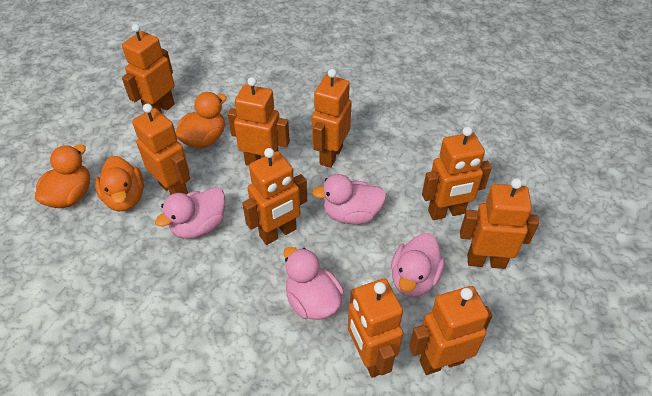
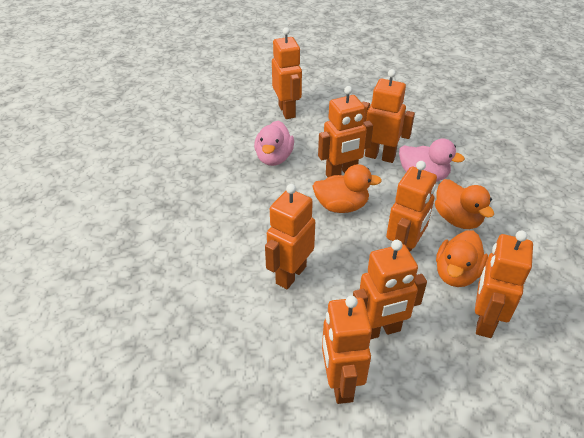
orange robot: [122,24,175,113] [132,104,190,195] [228,77,290,166] [242,148,307,245] [312,69,352,168] [348,278,403,378] [409,286,492,375] [422,127,492,220] [460,178,539,269] = 9 -> [265,184,315,289] [272,27,302,119] [318,86,373,177] [322,296,372,404] [353,240,427,340] [362,69,415,163] [386,161,437,251] [475,231,533,338] = 8
pink duck: [155,187,225,239] [283,247,344,320] [312,174,387,224] [391,233,445,297] = 4 -> [254,121,294,166] [399,138,465,182] = 2

